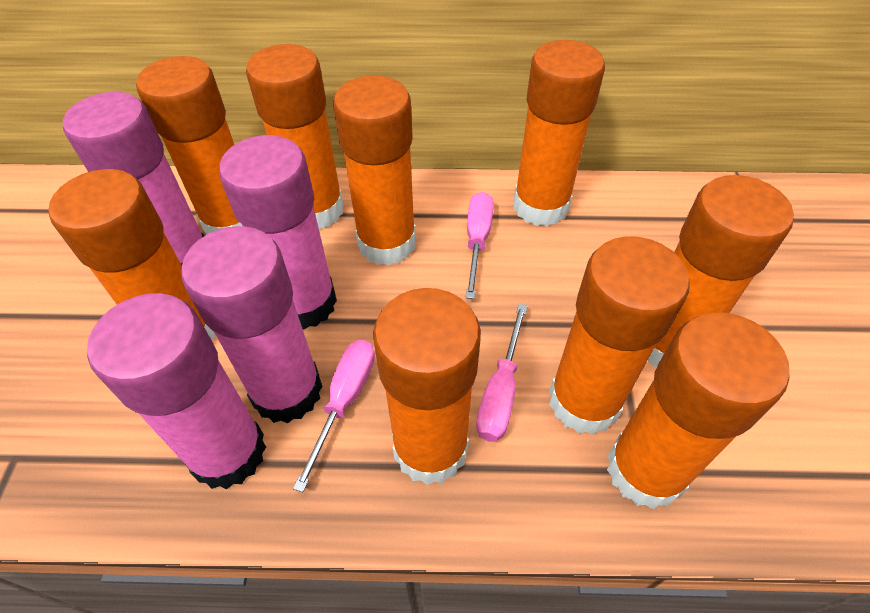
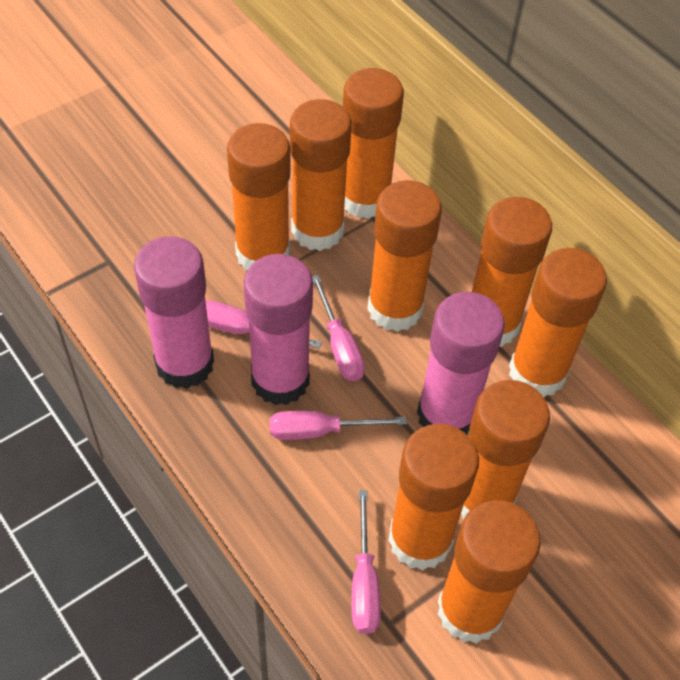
pink glue stick: [63,92,204,265] [87,293,266,489] [181,226,323,423] [219,135,337,329] = 4 -> [134,236,214,389] [243,254,313,405] [417,292,505,435] = 3
pink screwdriver: [293,340,375,492] [466,192,494,299] [476,303,528,442] = 3 -> [206,301,322,349] [270,411,407,440] [312,275,365,381] [351,490,381,634] = 4

